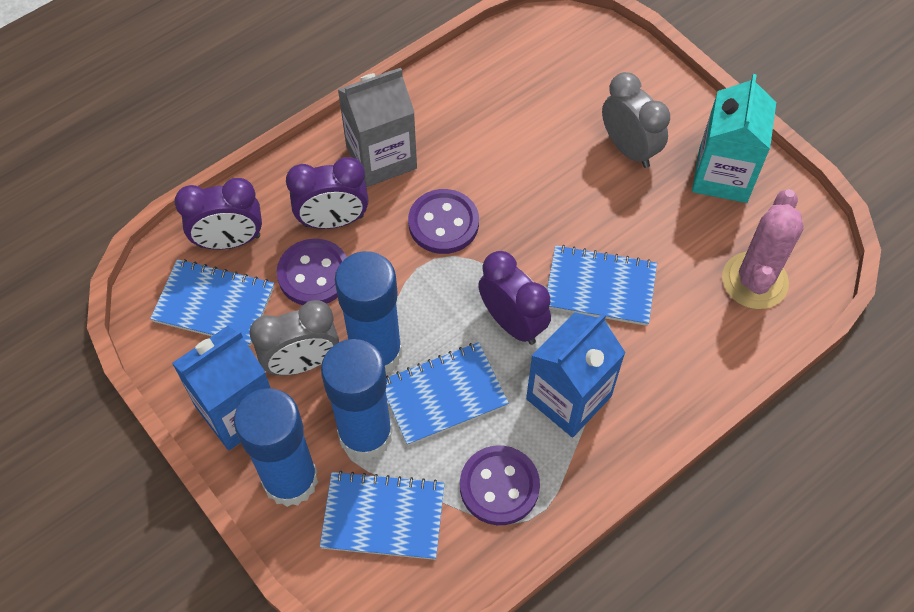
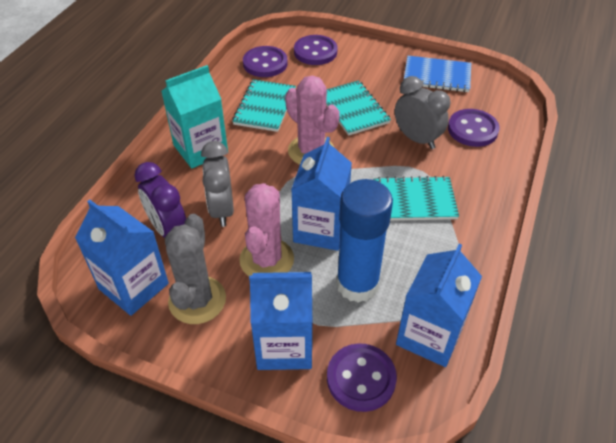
blue carton: [172,326,270,450] [526,312,626,437] = 2 -> [75,200,169,316] [249,272,313,370] [291,137,352,251] [396,244,482,367] = 4
blue glue stick: [234,388,318,507] [321,339,393,460] [335,251,402,374] = 3 -> [336,179,393,303] = 1
blue notebook: [150,259,274,346] [320,471,445,560] [386,342,509,446] [547,245,657,326] = 4 -> [404,56,471,92] = 1
grey cactus: none = 0 -> [165,214,226,324] = 1
grey carton: [338,68,417,187] = 1 -> none = 0
pink cactus: [722,189,804,309] = 1 -> [239,183,294,276] [285,75,340,165] = 2
purple button: [277,239,347,305] [408,189,479,254] [460,445,540,525] = 3 -> [243,46,288,77] [294,35,338,65] [327,343,397,412] [448,109,500,147] = 4
purple clock: [174,178,262,250] [286,157,368,229] [478,251,551,345] = 3 -> [134,162,186,238] = 1
turquoise notebook: none = 0 -> [232,79,296,132] [326,80,391,136] [373,176,459,221] = 3

